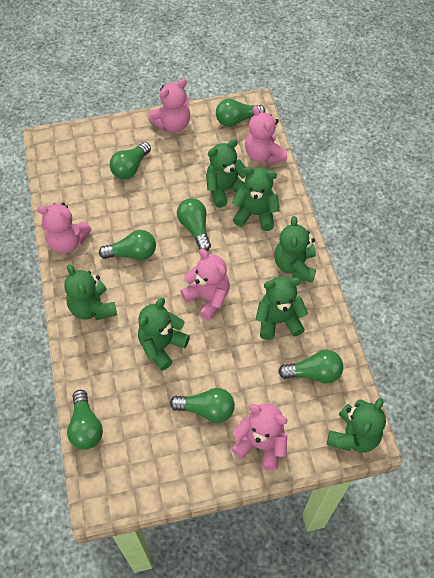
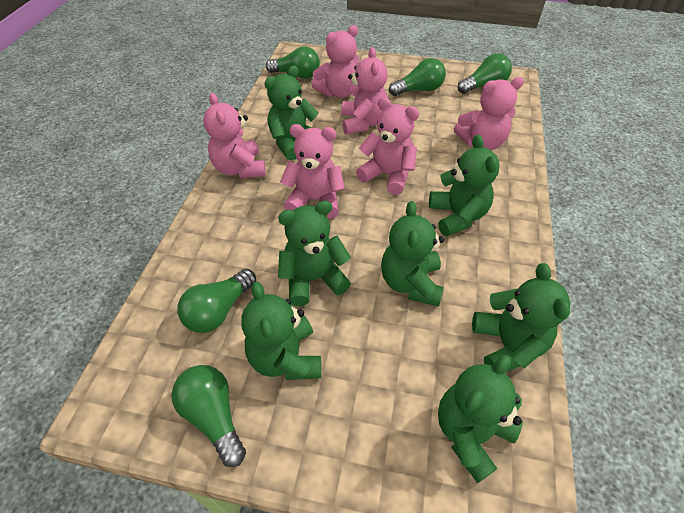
green light bulb: [67,390,103,450] [99,230,156,260] [110,142,151,179] [170,388,235,423] [177,198,211,251] [216,99,265,127] [278,350,343,383] = 7 -> [171,365,246,467] [177,269,256,333] [266,46,320,79] [389,58,446,96] [457,53,512,94] = 5
pink teddy bear: [37,203,92,253] [149,79,190,132] [181,249,230,321] [231,403,287,470] [245,106,287,164] = 5 -> [203,93,266,179] [280,124,345,219] [312,25,359,98] [341,47,388,135] [356,97,419,195] [454,77,524,150] = 6

